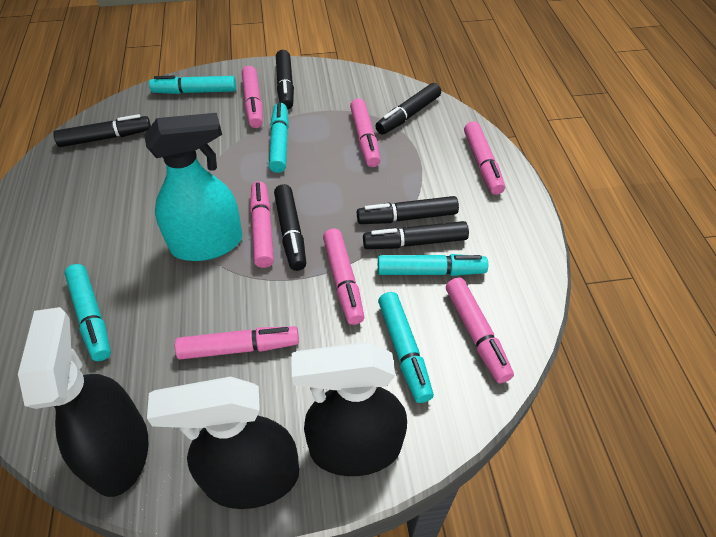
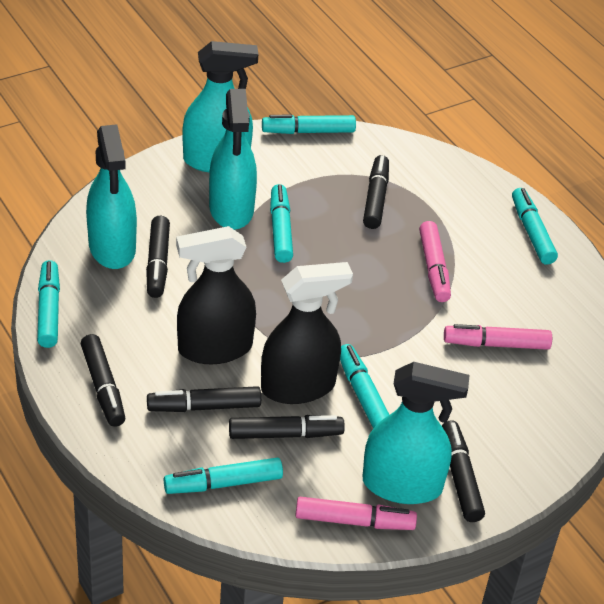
black spray bottle: [18,307,149,497] [147,377,299,509] [291,342,407,476] = 3 -> [176,226,256,364] [261,262,353,404] = 2
pink marker: [175,326,299,360] [242,66,263,128] [250,181,274,268] [323,229,364,325] [350,99,380,167] [446,277,514,383] [464,121,505,195] = 7 -> [295,497,417,530] [419,221,451,302] [444,324,552,350] = 3
turquoise marker: [64,264,111,361] [149,76,236,94] [269,102,289,173] [378,254,488,276] [378,292,434,403] = 5 -> [37,260,60,348] [164,458,283,494] [262,115,356,134] [270,184,293,263] [340,344,389,429] [512,188,558,265] = 6
turquoise spray bottle: [144,113,242,261] = 1 -> [86,124,137,269] [182,41,258,172] [209,89,257,230] [363,362,470,504] = 4

